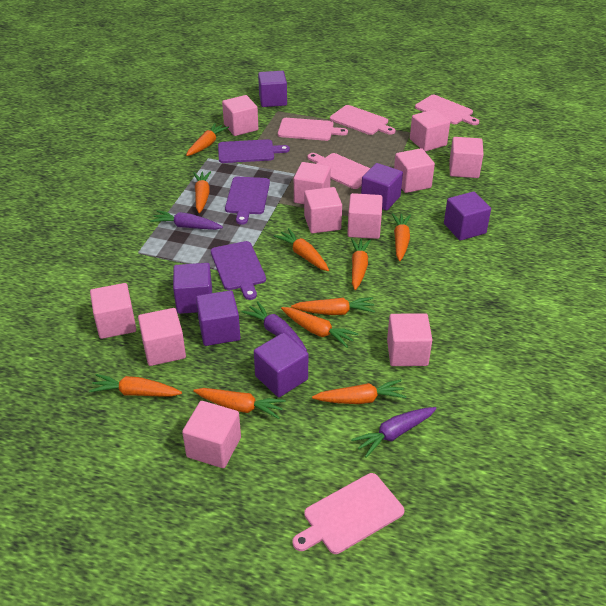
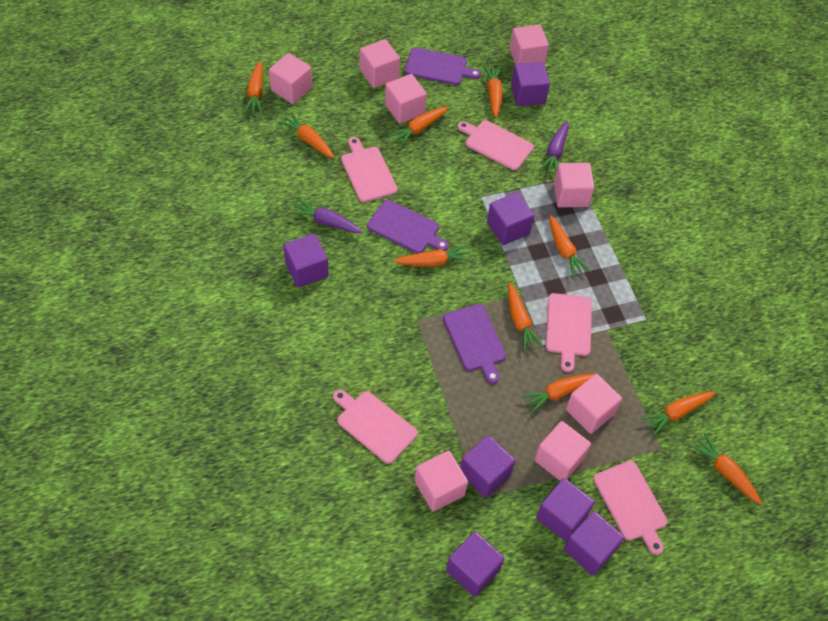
pink cube: [90,283,136,339] [138,308,186,366] [182,401,241,468] [222,95,258,136] [294,162,331,204] [304,187,342,234] [347,193,383,239] [387,313,432,366] [394,148,435,193] [410,109,450,152] [449,137,484,178] = 11 -> [269,53,312,104] [360,39,400,88] [385,74,427,124] [415,451,468,512] [510,25,549,64] [534,421,591,481] [554,163,595,207] [566,374,622,434] = 8
purple carrot: [150,210,223,230] [242,301,307,351] [351,407,437,458] = 3 -> [290,199,363,233] [539,121,569,173] = 2
purple cube: [173,263,212,314] [196,290,240,346] [254,333,308,397] [258,71,287,107] [361,163,403,211] [444,191,491,241] = 6 -> [283,233,329,288] [446,531,505,597] [460,435,515,498] [487,192,534,245] [511,62,550,106] [536,478,595,541] [564,511,624,575] = 7

